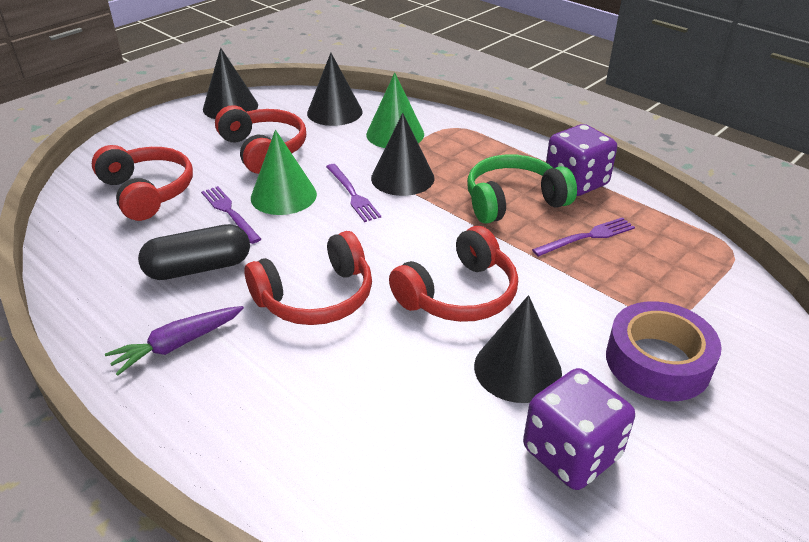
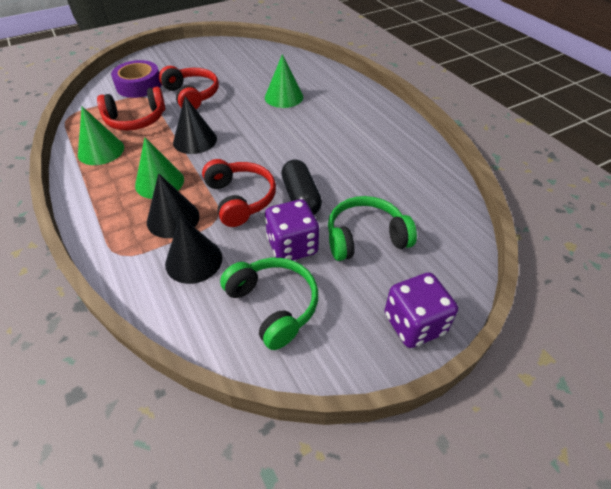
black cone: [203,48,258,119] [307,53,363,126] [371,113,435,196] [474,295,562,403] = 4 -> [147,173,200,238] [165,216,222,284] [173,96,217,154] = 3
green cone: [251,130,317,215] [366,73,424,148] = 2 -> [78,106,124,165] [135,137,184,199] [265,54,303,108] = 3
green headphones: [467,154,577,224] = 1 -> [220,258,318,350] [328,196,417,261] = 2
purple carrot: [105,306,244,376] = 1 -> none = 0
purple fork: [201,186,261,244] [326,164,381,222] [532,217,635,257] = 3 -> none = 0
red headphones: [92,145,193,221] [215,105,306,174] [245,231,372,325] [389,226,518,322] = 4 -> [97,87,165,131] [159,66,219,109] [202,159,276,227] = 3

